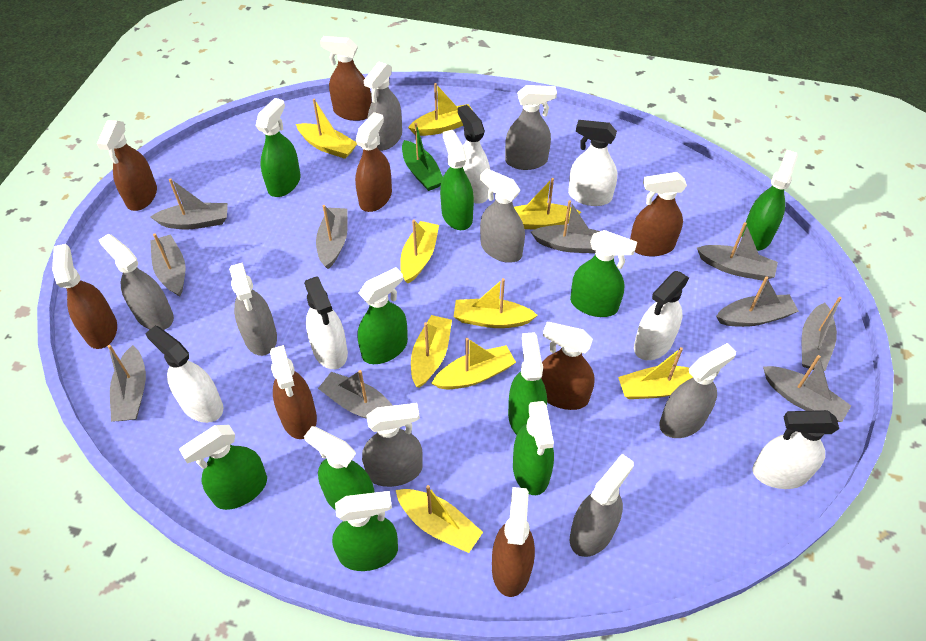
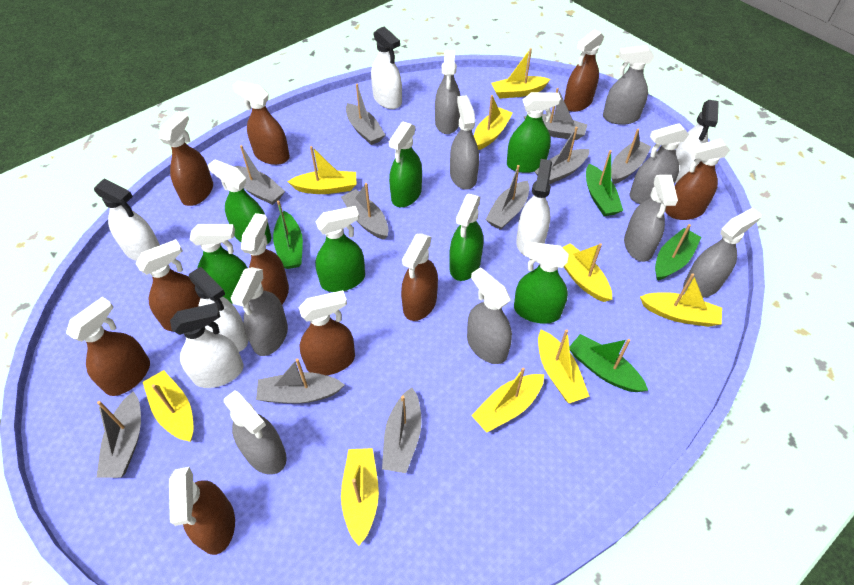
brown spray bottle: [52,244,117,349] [97,120,157,211] [270,345,317,439] [320,36,372,121] [355,112,392,212] [492,487,535,597] [541,322,595,410] [630,172,687,256] = 8 -> [66,297,150,396] [136,239,200,331] [159,111,213,206] [169,467,235,555] [233,81,290,165] [241,213,289,304] [299,290,355,375] [401,233,438,321] [564,30,604,112] [665,139,730,220] = 10
green boat: [402,123,443,191] = 1 -> [273,201,303,269] [569,334,648,392] [586,150,623,216] [655,224,702,280] = 4
green spray bottle: [179,425,267,510] [255,98,301,197] [304,426,375,510] [332,491,398,571] [357,267,408,364] [440,130,474,230] [508,332,547,435] [513,401,554,495] [570,230,637,317] [742,150,798,251] = 10 -> [190,224,247,304] [208,159,271,244] [315,206,365,292] [389,122,422,207] [449,194,483,281] [507,92,561,173] [514,241,569,324] = 7
grey spray bottle: [99,234,174,330] [229,262,277,356] [362,403,423,487] [364,62,402,151] [480,168,525,263] [505,85,557,170] [570,454,634,557] [659,343,736,438] = 8 -> [224,390,287,475] [231,267,288,356] [435,50,461,134] [450,95,479,189] [467,268,512,364] [603,45,654,125] [624,175,678,262] [629,123,689,204] [683,208,761,298] = 9

